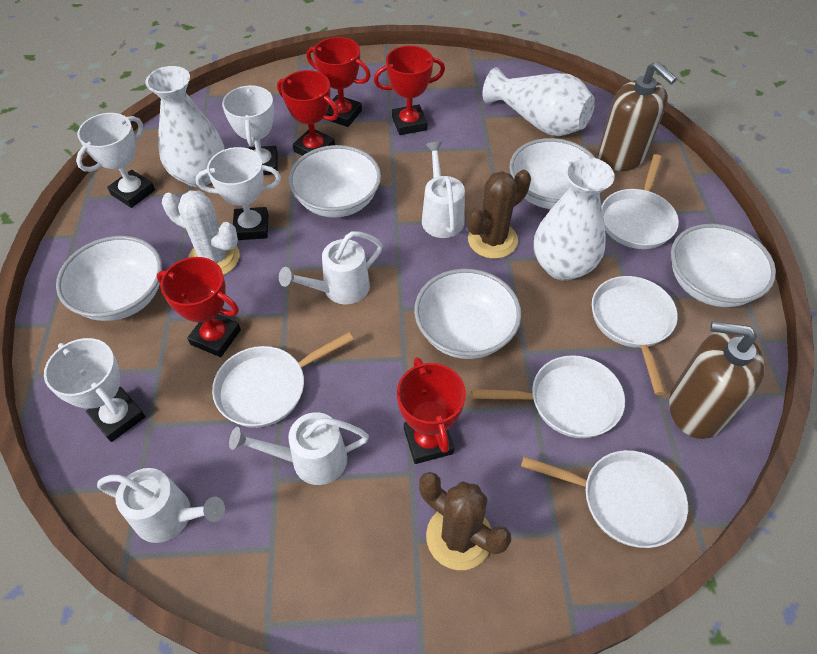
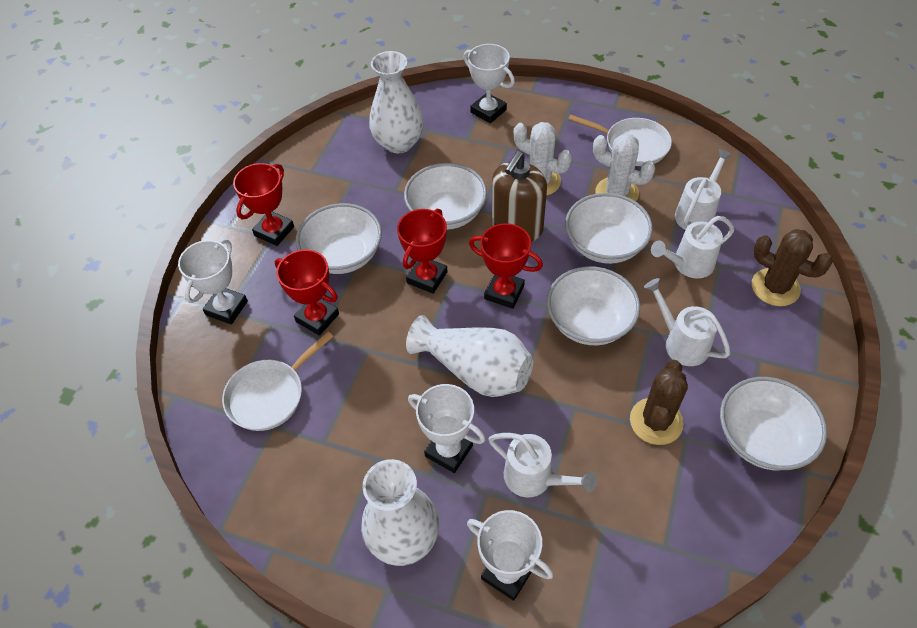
brown soap dispenser: [598,61,677,171] [669,321,765,439] = 2 -> [492,151,547,242] = 1
red trophy: [157,257,241,357] [277,70,339,156] [307,37,371,127] [374,46,445,135] [397,357,466,464] = 5 -> [233,163,294,246] [275,250,339,336] [397,209,448,294] [469,223,543,309] = 4
white cactus: [162,190,240,275] = 1 -> [514,122,572,196] [593,134,655,201] = 2
white pan: [212,332,354,428] [472,355,625,438] [521,450,688,548] [592,276,678,395] [601,154,679,249] = 5 -> [222,331,334,431] [568,114,672,166] = 2

